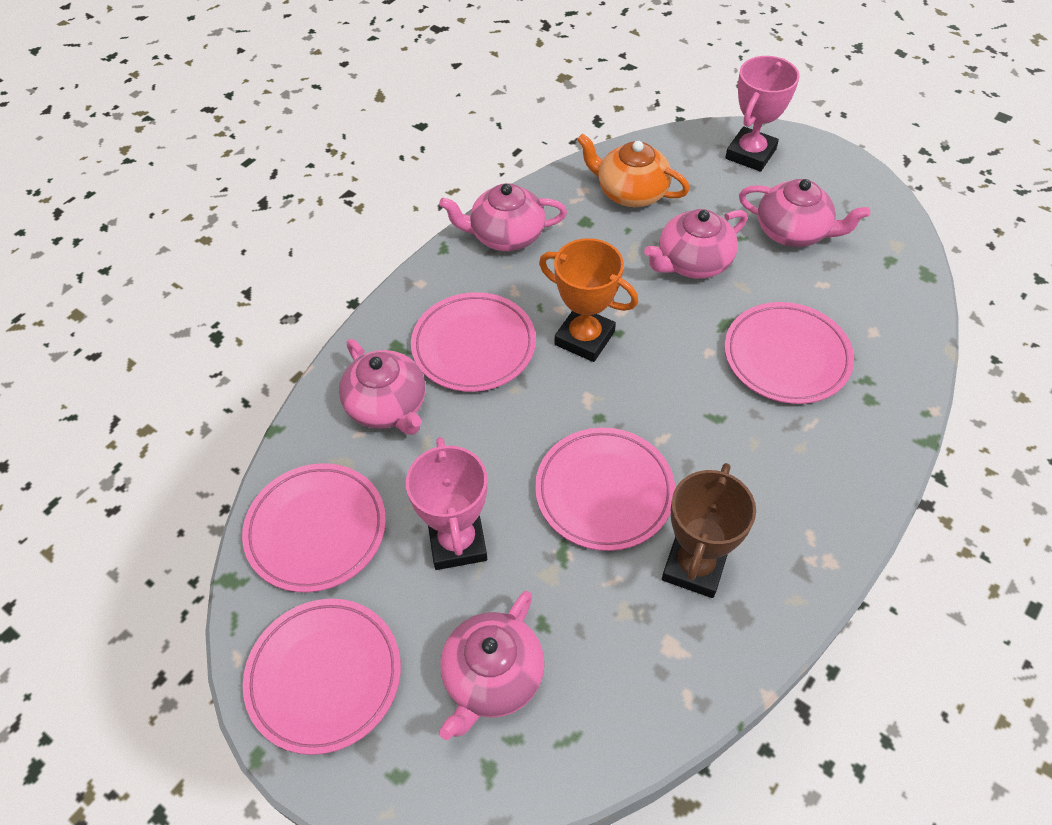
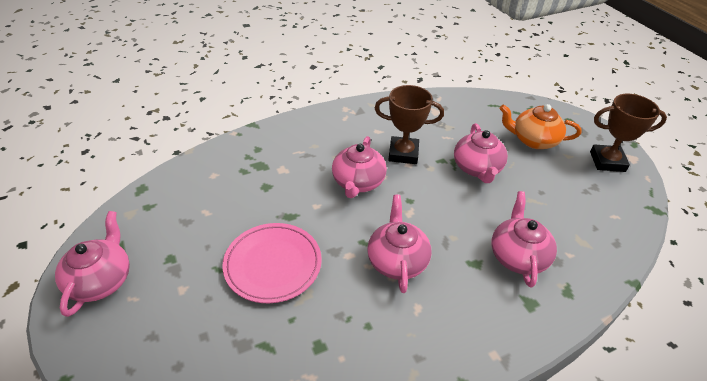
brown trophy: [662,463,756,598] = 1 -> [375,85,444,164] [590,94,667,172] = 2
orange trophy: [539,238,638,362] = 1 -> none = 0
pink plate: [242,463,386,592] [243,599,401,755] [411,292,536,392] [535,427,675,551] [724,302,854,404] = 5 -> [222,223,322,303] = 1
pink trophy: [406,437,487,570] [725,56,800,172] = 2 -> none = 0

